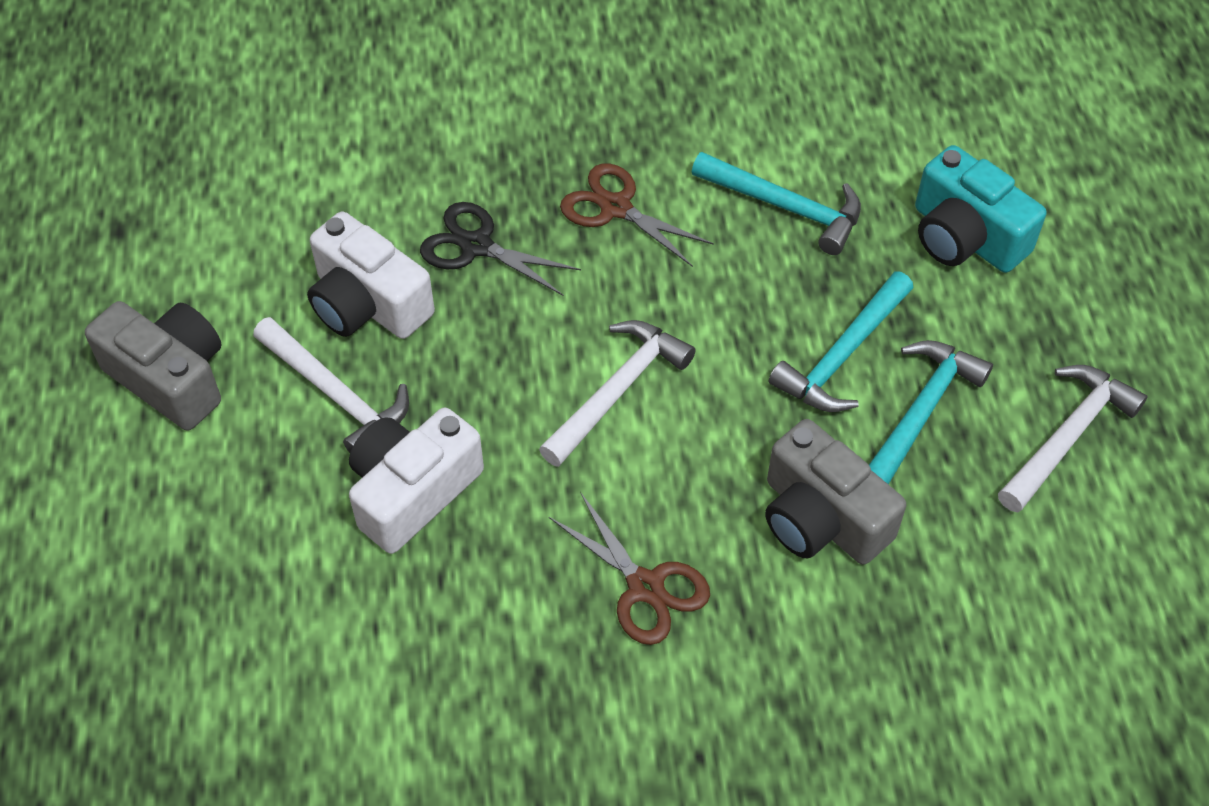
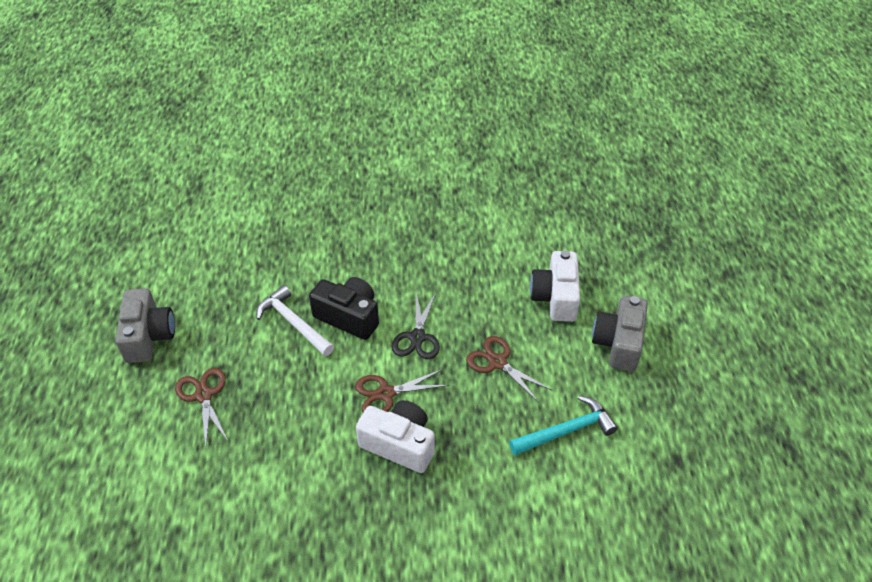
black camera: none = 0 -> [309,277,379,340] = 1
brown scissors: [549,492,710,645] [560,163,714,267] = 2 -> [175,368,228,447] [355,369,449,413] [466,336,553,403] = 3
turquoise camera: [915,145,1046,273] = 1 -> none = 0
turquoise hammer: [692,152,861,255] [769,271,914,412] [869,340,993,485] = 3 -> [509,396,618,455] = 1
white hammer: [253,317,409,453] [539,320,696,467] [998,365,1148,512] = 3 -> [256,285,334,356] = 1

